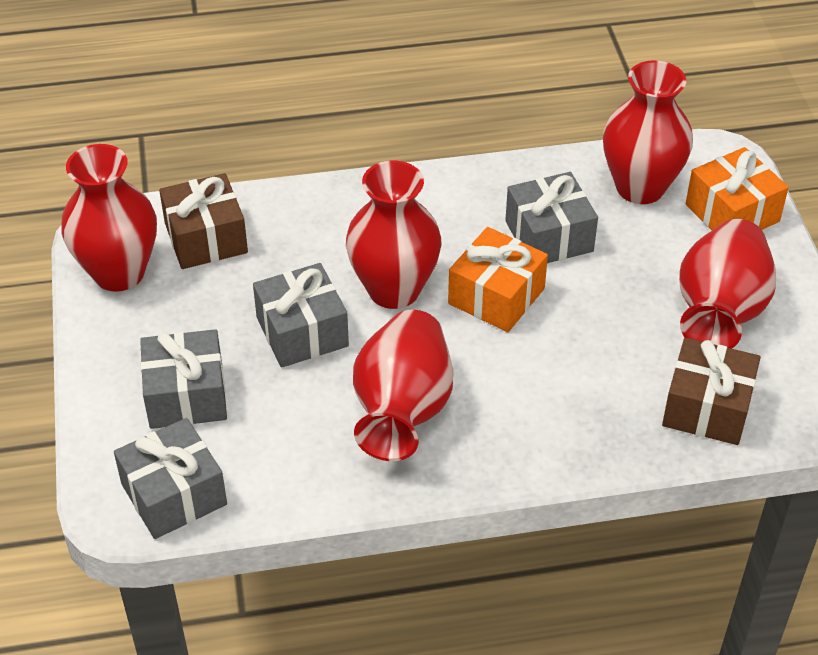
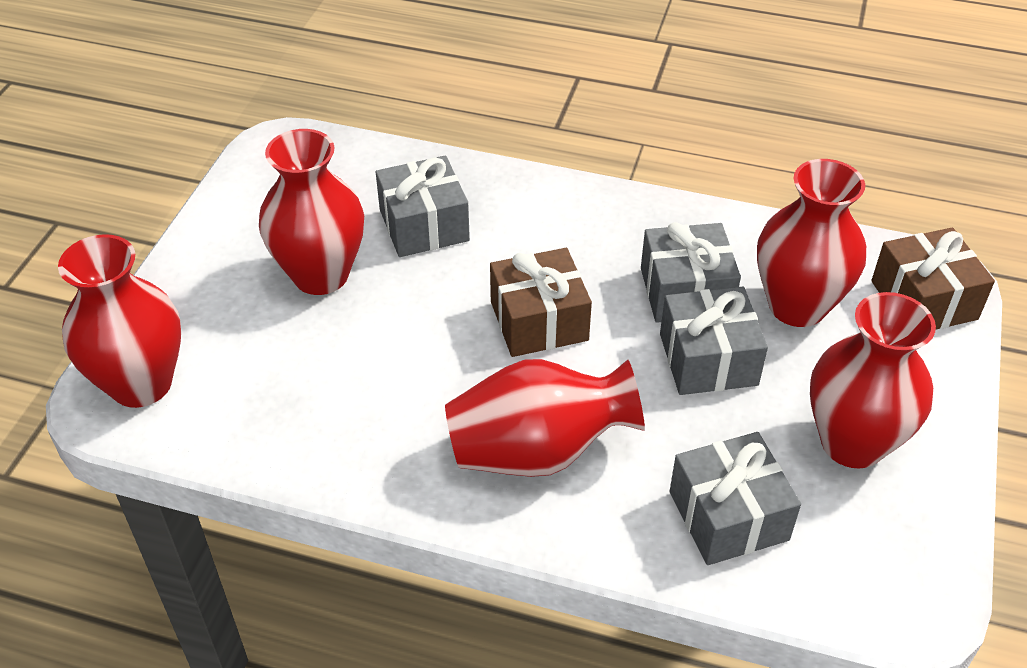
orange gift: [448,227,548,332] [685,147,789,230] = 2 -> none = 0

